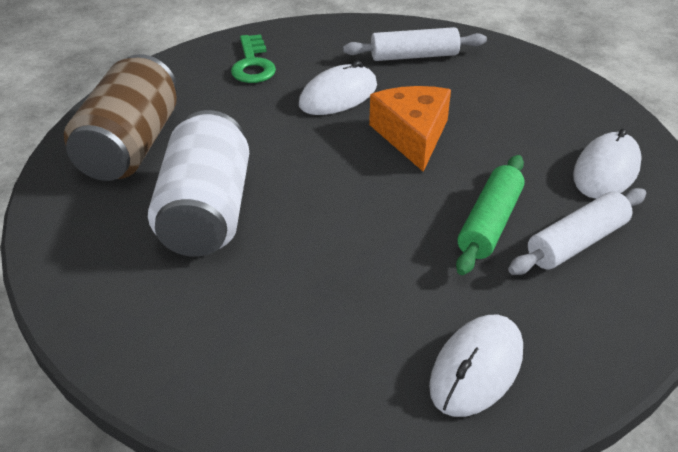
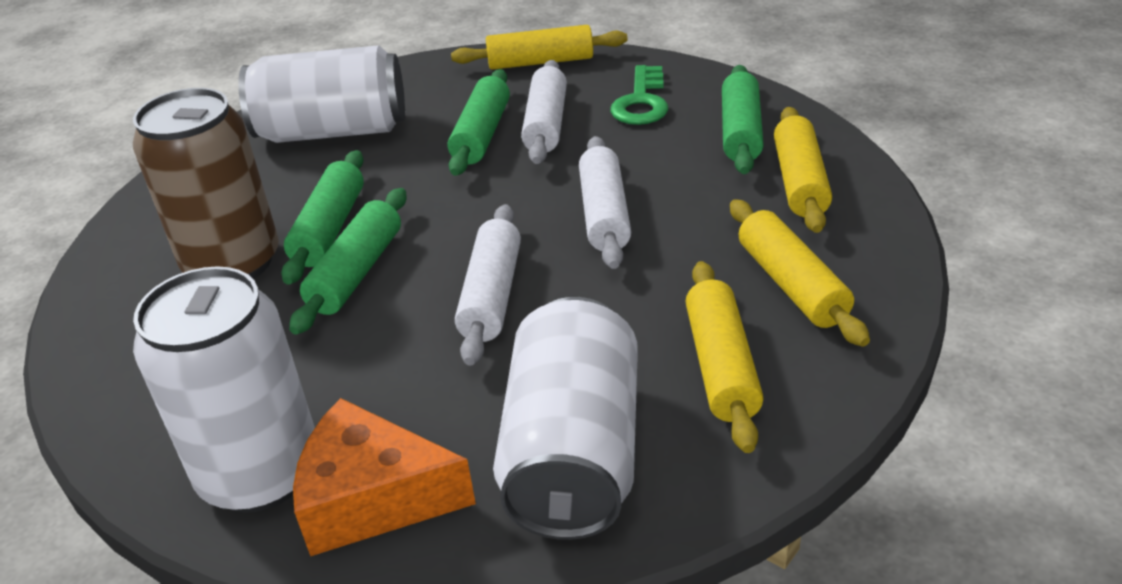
green rolling pin: [456,155,525,275] = 1 -> [281,150,364,285] [289,188,407,335] [448,69,510,176] [722,65,764,174] = 4
white can: [148,110,249,257] = 1 -> [133,266,315,513] [238,45,405,143] [493,297,638,540] = 3
white mouse: [299,61,377,115] [429,315,523,417] [573,128,642,199] = 3 -> none = 0
white rolling pin: [343,27,487,61] [508,188,646,275] = 2 -> [455,204,521,366] [521,60,567,164] [579,136,631,269] = 3
yellow rolling pin: none = 0 -> [451,25,628,70] [685,261,763,453] [730,199,870,347] [774,107,832,233] = 4

